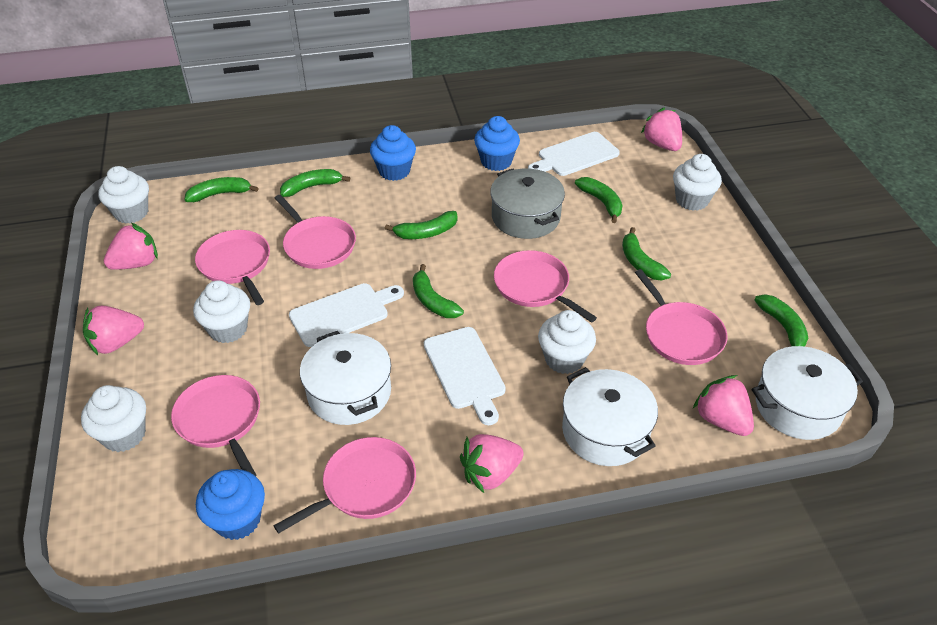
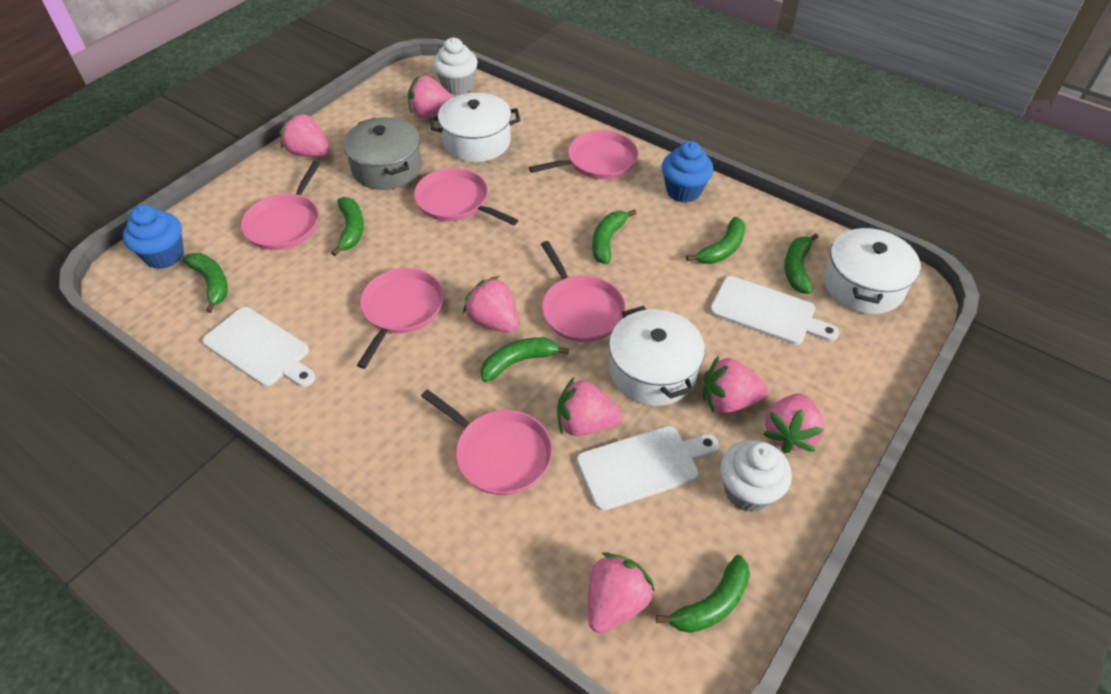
blue cupcake: [196,469,265,540] [370,125,416,181] [474,116,520,171] = 3 -> [123,205,184,269] [662,141,713,203] = 2
pink strawberry: [83,306,144,355] [104,223,158,270] [460,434,524,493] [641,107,682,151] [693,375,754,436] = 5 -> [280,112,329,157] [408,75,453,117] [463,276,519,333] [557,376,623,436] [587,552,655,633] [703,355,768,413] [763,393,825,454] = 7
white cupcake: [81,385,146,452] [98,166,149,224] [193,280,250,343] [538,310,596,374] [673,154,722,211] = 5 -> [433,38,478,95] [720,440,792,512] = 2

